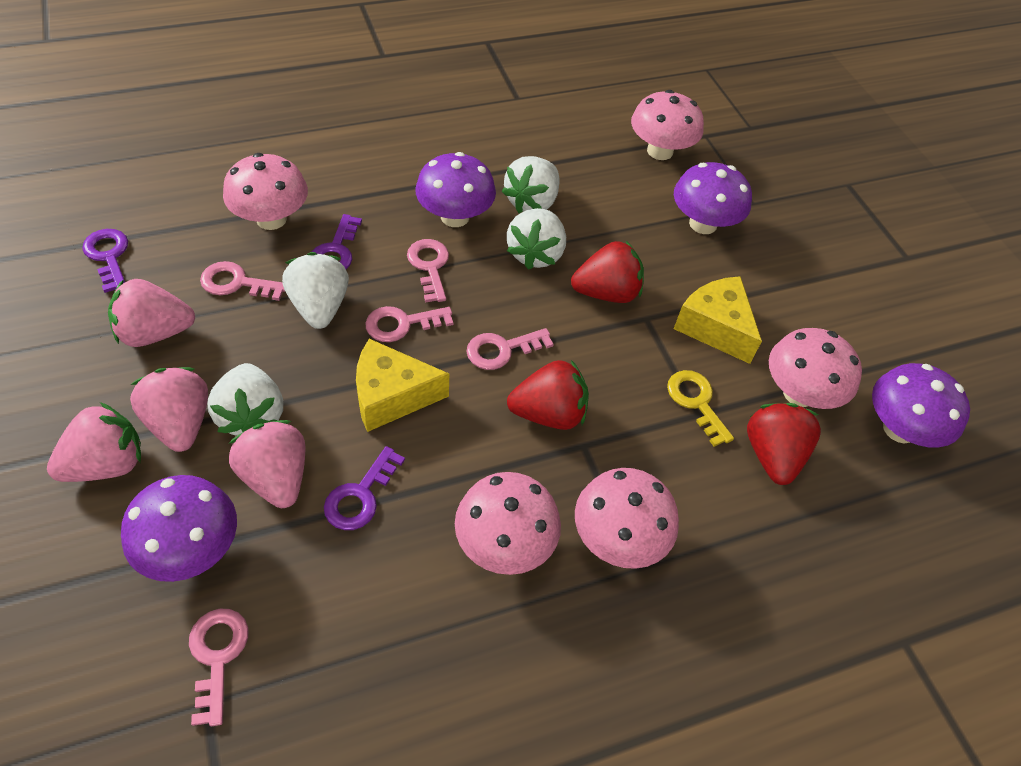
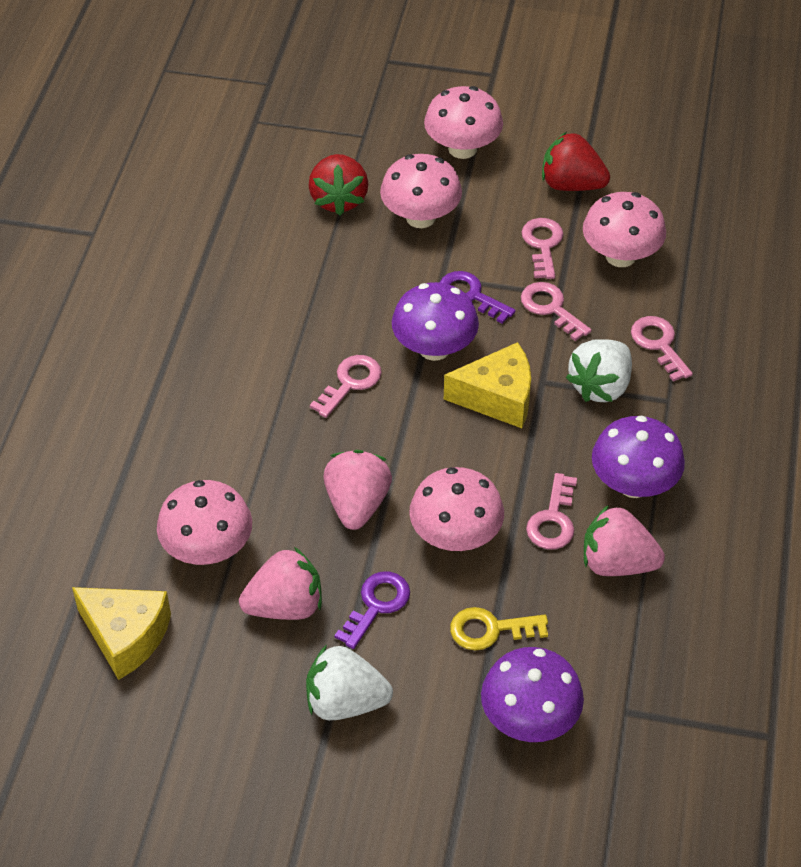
pink strawberry: [47,402,141,482] [108,279,195,347] [130,367,208,452] [229,420,305,508] = 4 -> [239,547,322,620] [323,450,392,530] [584,505,665,576] = 3
purple key: [82,229,128,293] [312,214,362,269] [324,446,405,530] = 3 -> [335,572,410,649] [440,271,516,324] = 2
purple mushroom: [121,475,237,582] [415,152,496,227] [674,162,752,234] [872,363,970,447] = 4 -> [392,282,479,361] [481,647,584,742] [592,416,685,498] = 3
red strawberry: [507,360,589,430] [571,241,644,303] [747,403,821,485] = 3 -> [309,154,368,215] [542,132,610,191] = 2
white strawberry: [207,363,283,436] [282,252,349,329] [502,156,560,213] [507,208,566,270] = 4 -> [306,645,393,720] [566,339,632,402] = 2

